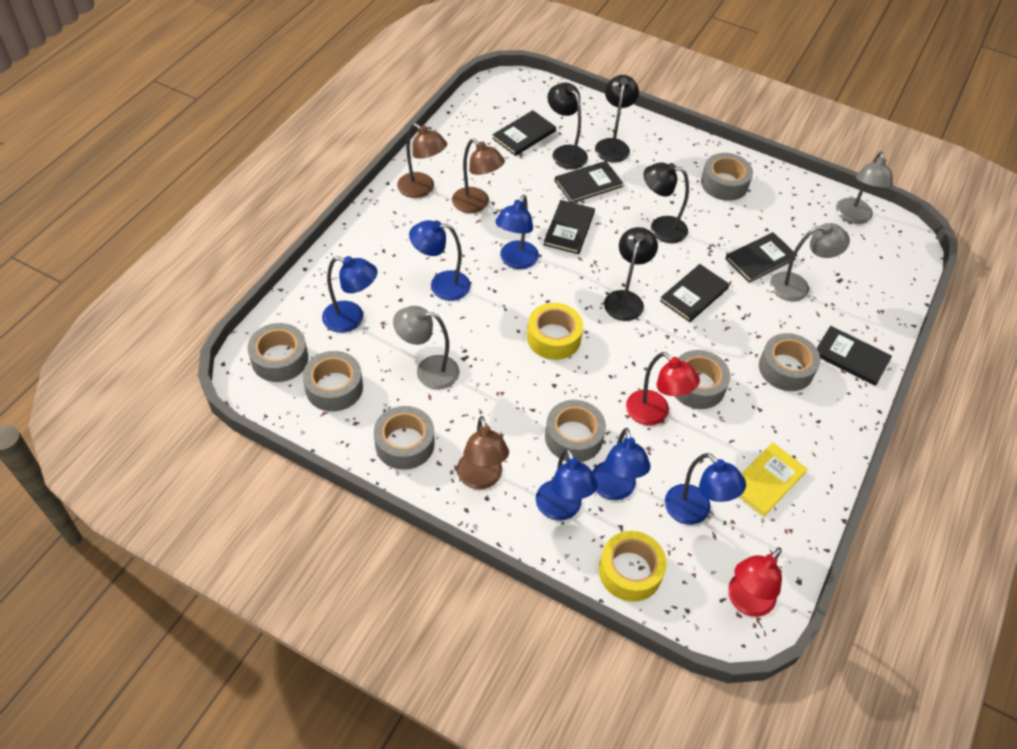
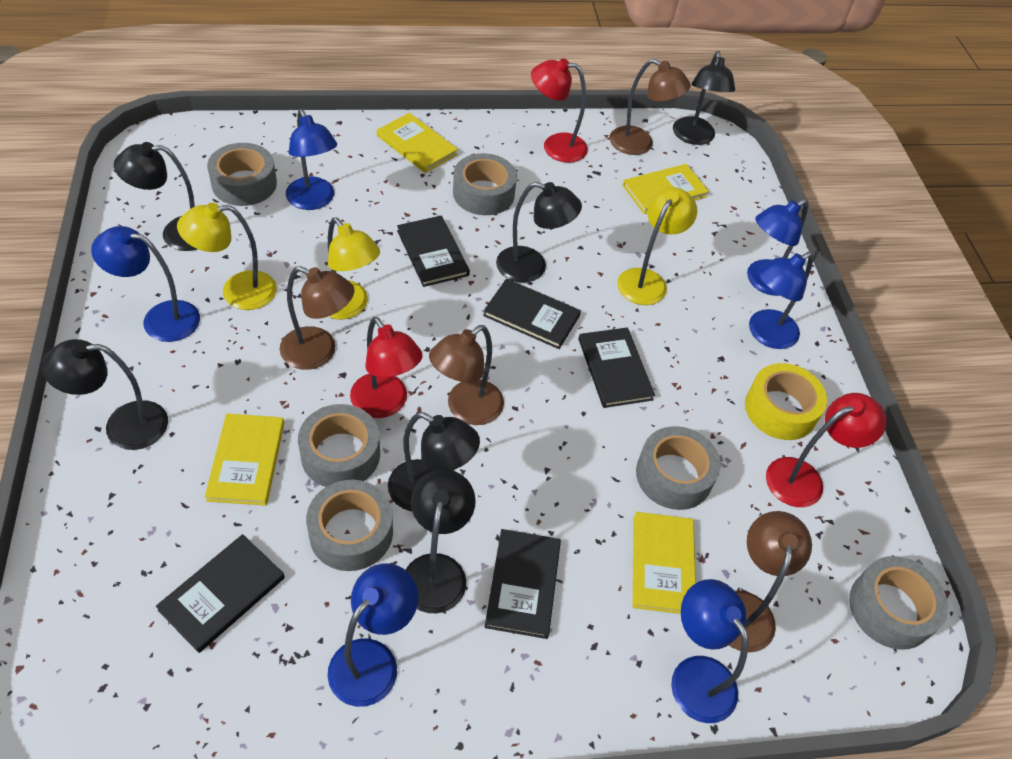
black book: [492,110,556,156] [544,200,595,254] [555,161,623,203] [660,264,730,322] [726,232,797,283] [817,326,892,386] = 6 -> [156,534,285,653] [397,216,470,287] [483,279,581,349] [485,529,561,639] [579,327,655,408] = 5
black lamp: [547,83,588,169] [595,75,639,163] [604,227,658,321] [643,162,689,243] = 4 -> [41,339,168,450] [114,142,197,251] [388,412,480,511] [405,469,476,613] [496,182,582,283] [673,51,735,145] = 6
brown lamp: [397,123,447,198] [452,139,505,213] [457,416,509,489] = 3 -> [280,266,354,370] [429,325,504,425] [610,59,691,155] [729,511,812,652] = 4
grey lamp: [393,306,460,390] [770,223,850,302] [836,152,893,224] = 3 -> none = 0
grey tape: [248,323,308,382] [303,351,363,412] [374,406,435,470] [545,400,606,462] [675,350,730,409] [701,153,753,201] [759,333,820,391] = 7 -> [207,143,277,206] [298,404,380,487] [306,480,393,571] [453,153,517,215] [636,426,721,510] [849,556,948,650] = 6
red lamp: [626,352,700,426] [728,547,782,617] = 2 -> [350,317,423,418] [531,58,588,163] [766,393,887,507] = 3
yellow book: [739,443,808,517] = 1 -> [205,413,284,505] [377,113,458,173] [622,164,709,214] [633,512,696,614] = 4
yellow lamp: none = 0 -> [177,203,277,310] [328,218,380,319] [617,187,697,305] = 3
yellow tape: [527,303,583,360] [599,531,667,602] = 2 -> [745,363,827,440] = 1

